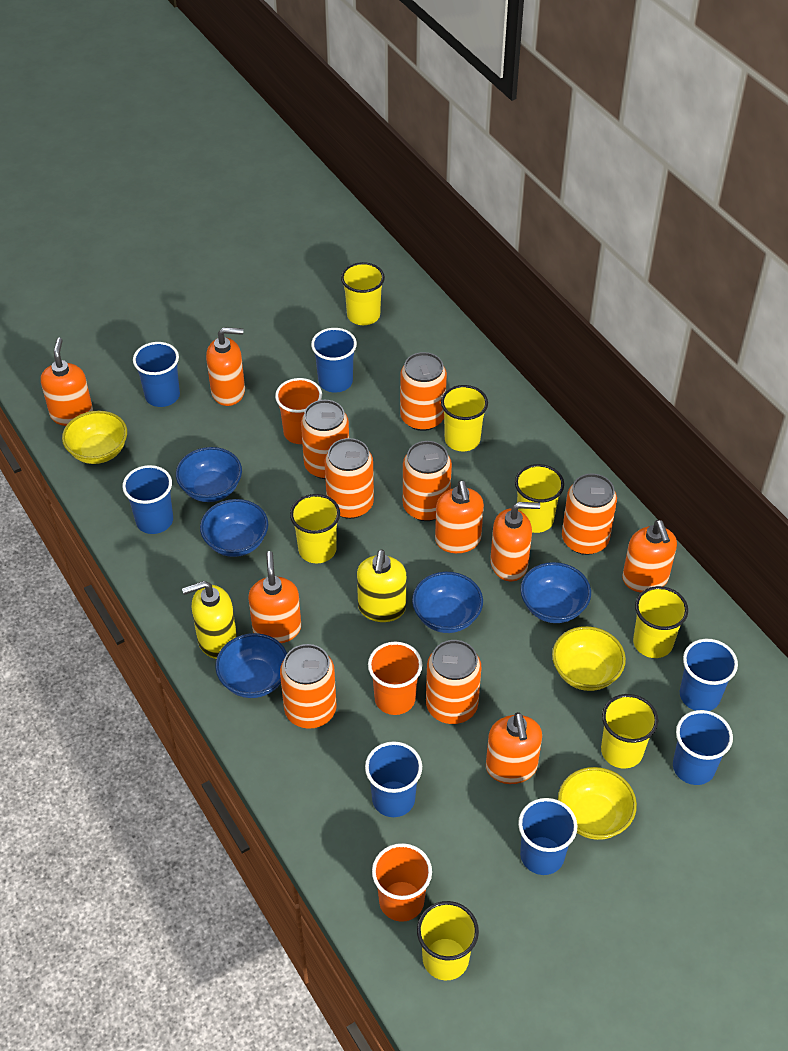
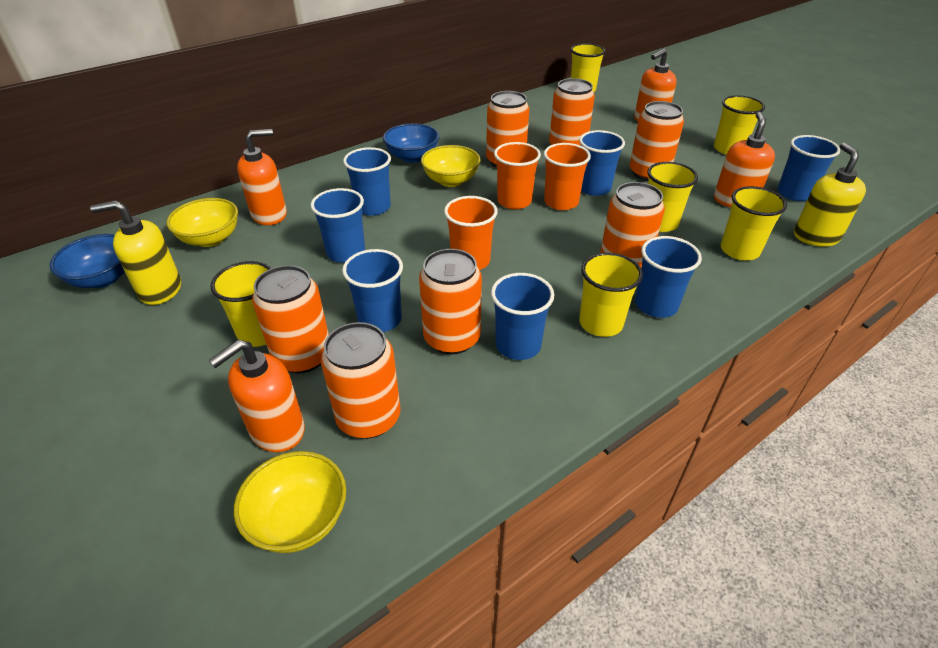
blue bowl: [176,447,242,502] [200,499,268,557] [215,633,287,698] [412,572,483,633] [520,562,591,623] = 5 -> [49,234,125,288] [383,123,439,163] = 2
orange soap dispenser: [41,338,93,426] [206,327,245,406] [248,551,301,643] [435,481,484,553] [486,712,542,784] [490,502,540,581] [622,520,677,592] = 7 -> [209,340,305,452] [237,129,287,225] [635,48,676,122] [714,112,775,208] = 4
yellow cup: [290,494,340,563] [341,262,385,325] [417,901,479,980] [441,385,488,452] [515,464,564,533] [601,694,658,769] [633,586,688,658] = 7 -> [210,261,271,347] [571,43,605,92] [579,252,643,337] [647,162,698,232] [714,95,765,155] [721,186,787,260] = 6

